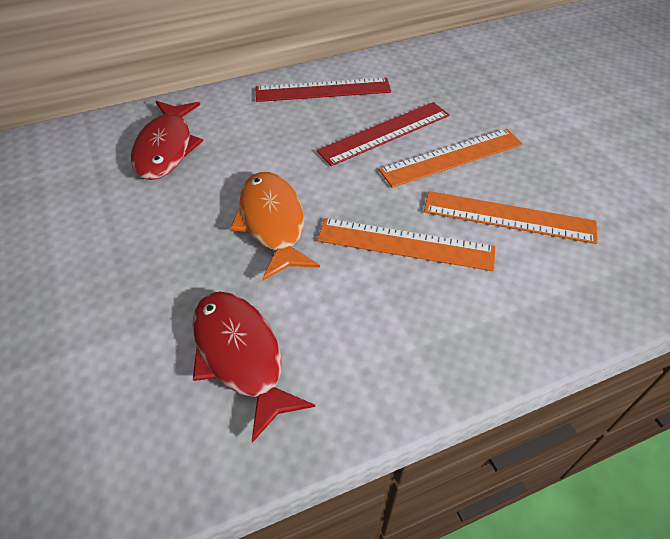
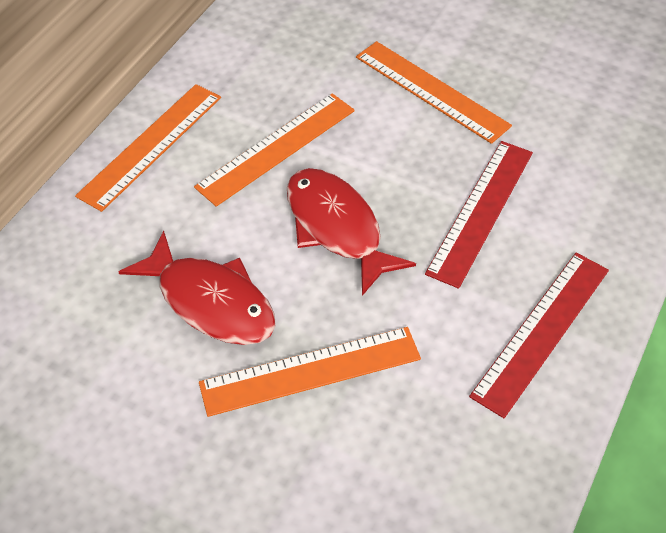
orange fish: [230,172,320,280] = 1 -> none = 0
orange ruler: [317,218,495,271] [379,129,523,188] [424,191,597,244] = 3 -> [75,84,221,212] [194,93,355,207] [199,327,421,417] [356,41,512,144] = 4

